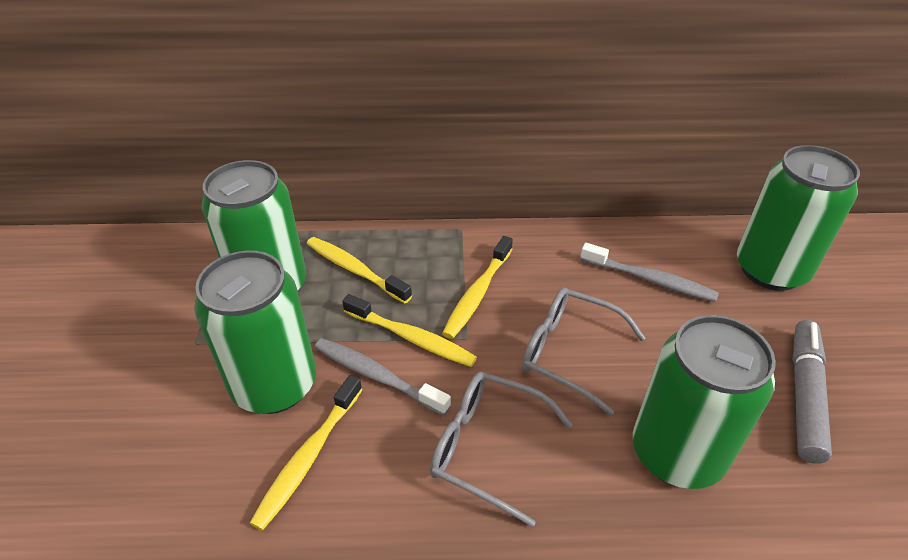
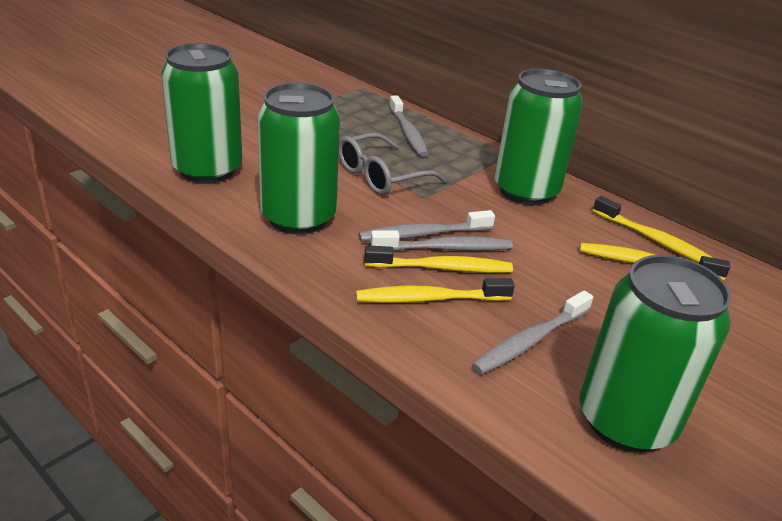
grey glasses: [430,372,573,527] [522,288,646,415] = 2 -> [339,133,447,195] = 1
grey marker: [792,320,832,464] = 1 -> none = 0
grey toothbrush: [315,338,451,415] [580,243,719,302] = 2 -> [359,210,495,242] [371,230,513,251] [389,96,429,157] [472,290,593,375] = 4

